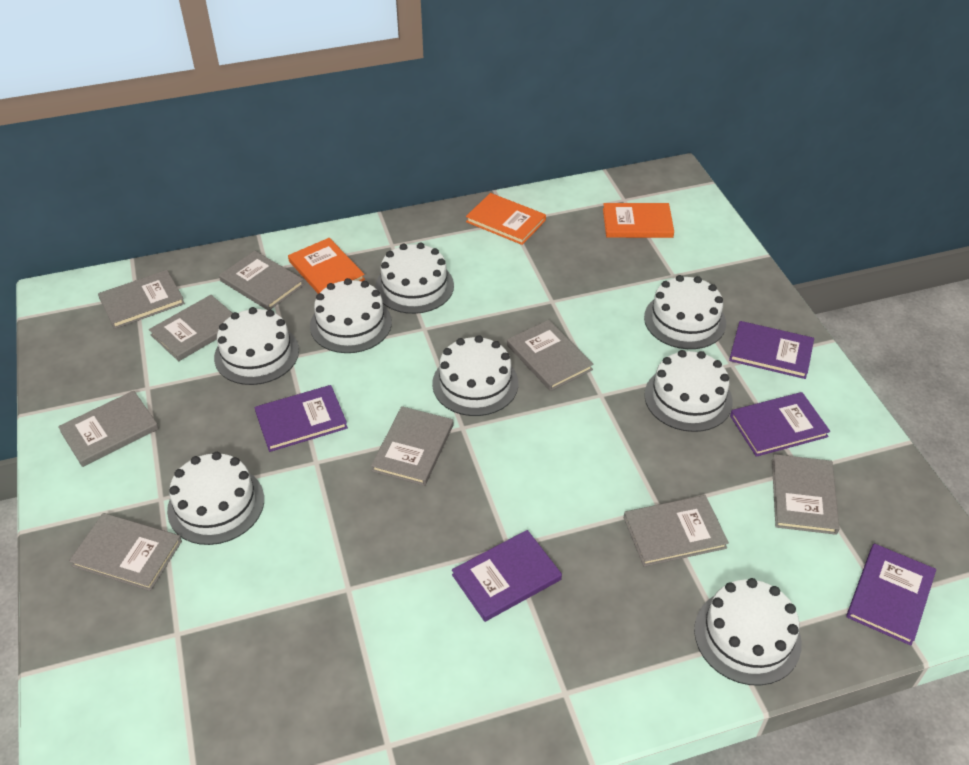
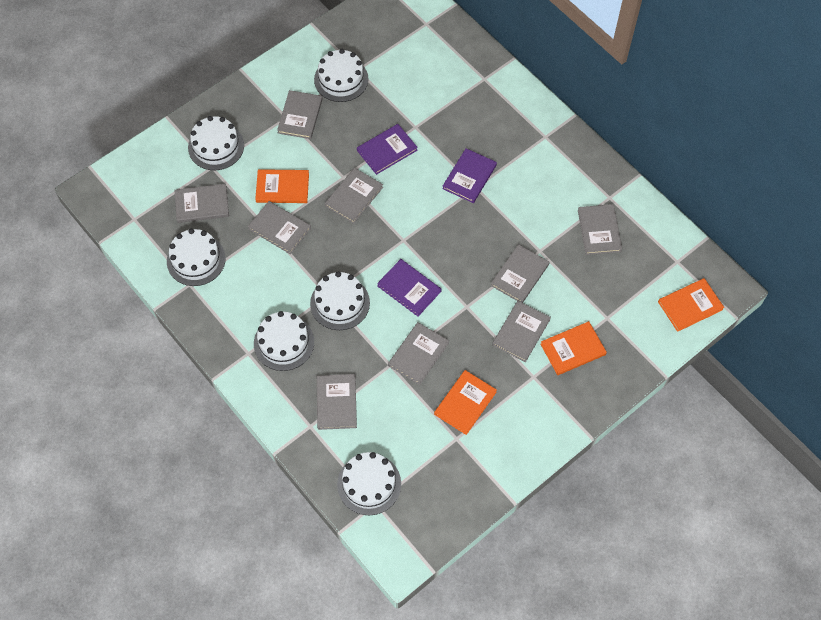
orange book: [288,238,365,294] [466,193,546,245] [603,203,674,238] = 3 -> [255,169,309,203] [434,370,497,435] [540,321,607,375] [658,278,724,332] = 4
purple book: [254,385,348,452] [452,530,562,622] [729,321,814,379] [730,392,830,457] [846,543,936,645] = 5 -> [357,124,418,175] [377,259,441,316] [442,148,497,203] = 3
white cake: [167,452,264,545] [214,307,299,385] [310,278,392,353] [375,243,454,314] [432,335,518,416] [644,275,726,349] [644,350,733,432] [694,578,802,686] = 8 -> [167,229,226,286] [188,116,244,170] [254,311,314,371] [310,272,370,330] [314,49,368,102] [337,452,401,515] = 6

